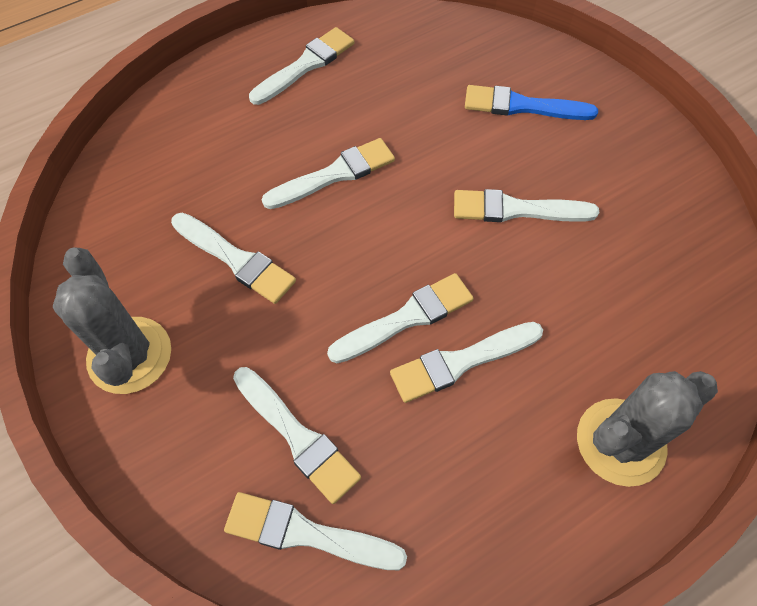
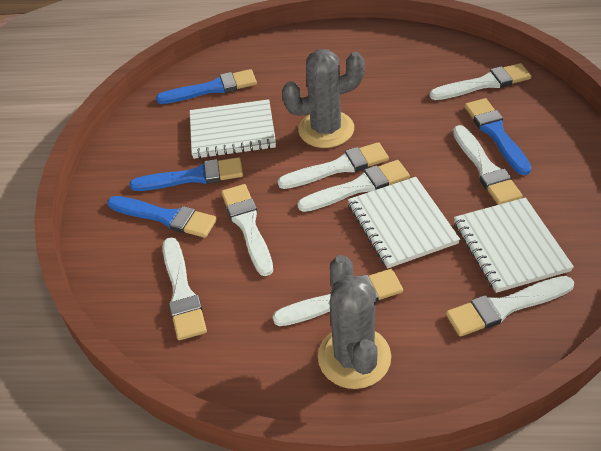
blue brush: [465,85,598,120] = 1 -> [107,196,217,238] [130,157,243,191] [156,69,257,104] [465,98,531,175] = 4
white notebook: none = 0 -> [190,99,276,159] [348,177,460,268] [454,198,574,293] = 3

